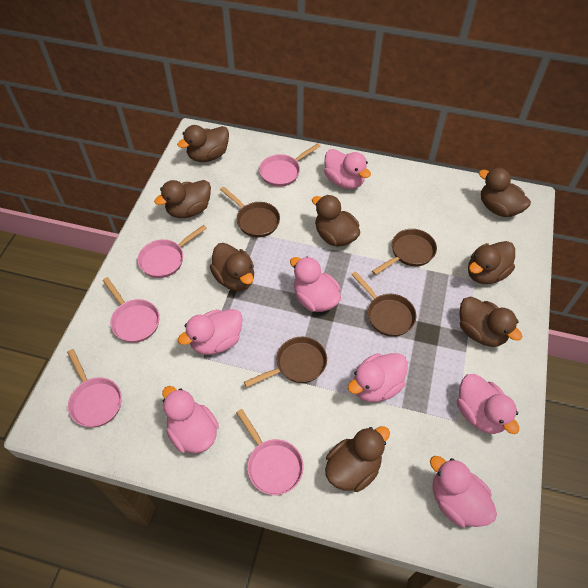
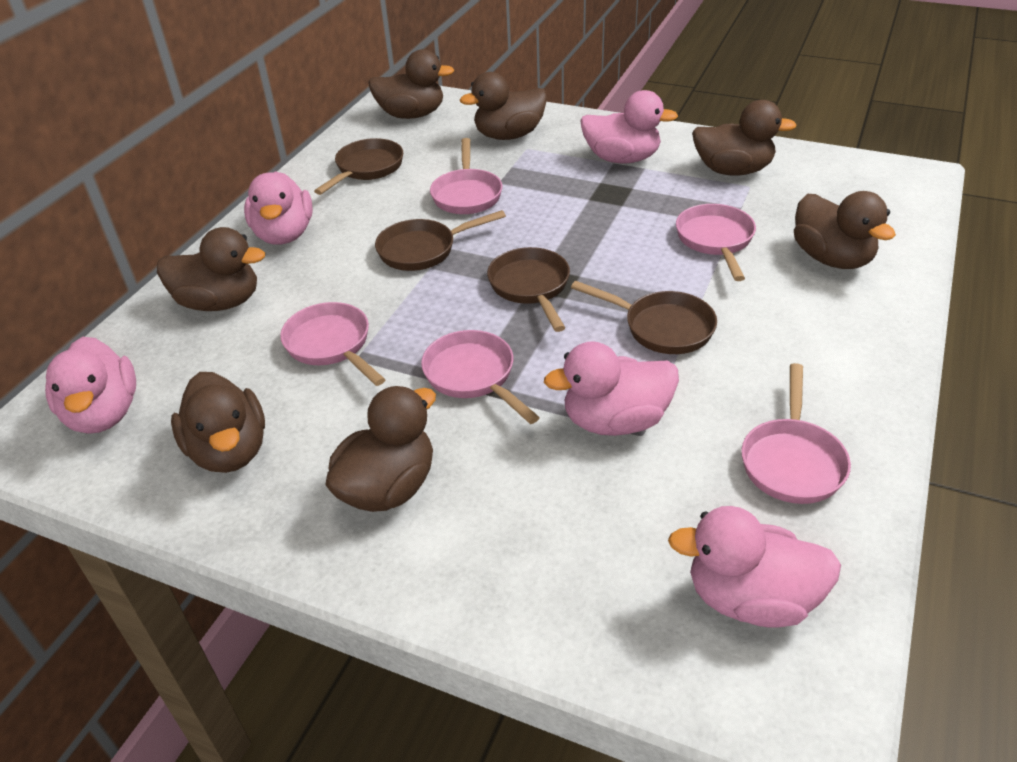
brown duck: [154,180,211,218] [177,125,229,162] [210,243,254,291] [312,195,360,246] [325,426,390,492] [460,296,523,347] [468,241,515,284] [479,168,531,217] = 8 -> [157,227,265,311] [171,372,265,473] [325,386,436,512] [368,49,455,119] [460,72,547,140] [692,100,797,176] [794,191,896,269] = 7
pink duck: [162,386,219,454] [178,309,243,355] [290,257,341,312] [324,149,371,189] [348,353,408,402] [430,456,497,527] [457,374,519,434] = 7 -> [45,337,136,434] [244,171,313,245] [544,341,679,436] [580,90,678,164] [668,506,841,628] = 5

